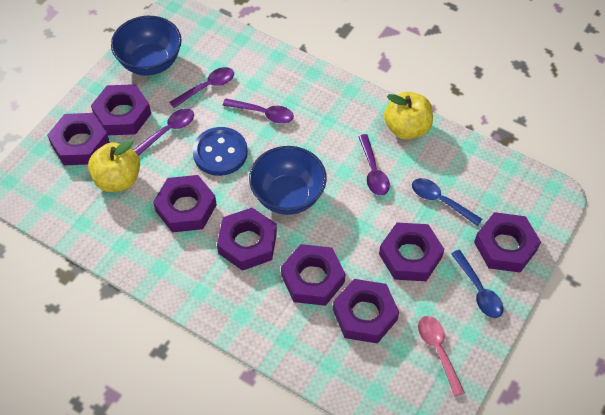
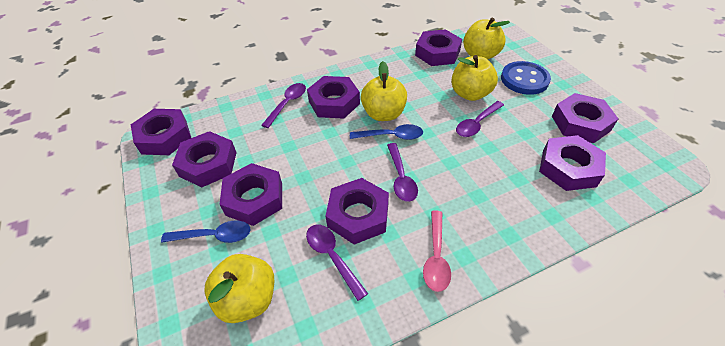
blue bowl: [111,16,182,75] [249,146,327,215] = 2 -> none = 0
yellow apple: [88,139,140,192] [384,92,433,140] = 2 -> [204,254,274,323] [361,61,407,121] [451,55,498,101] [463,18,510,59] = 4

